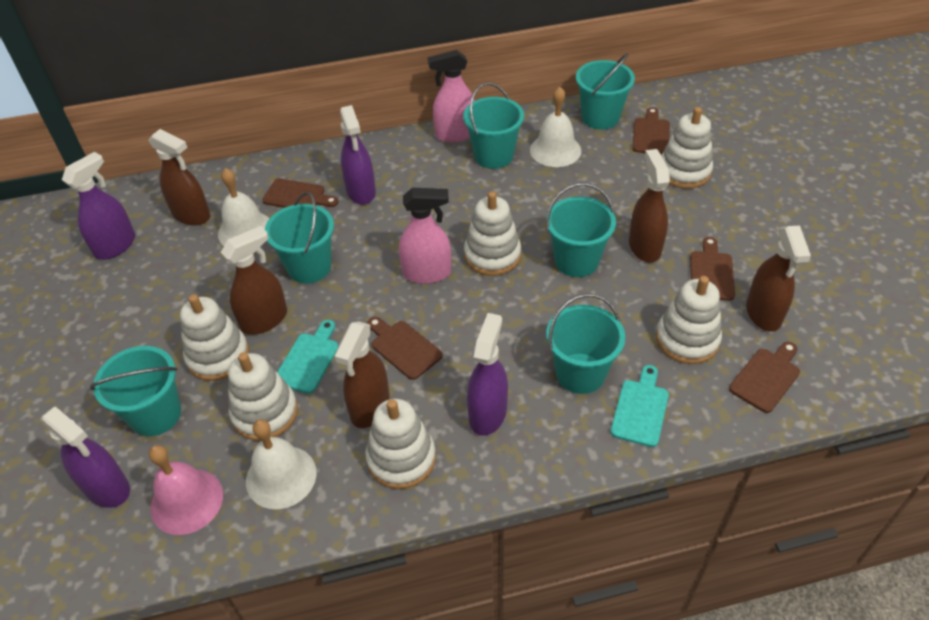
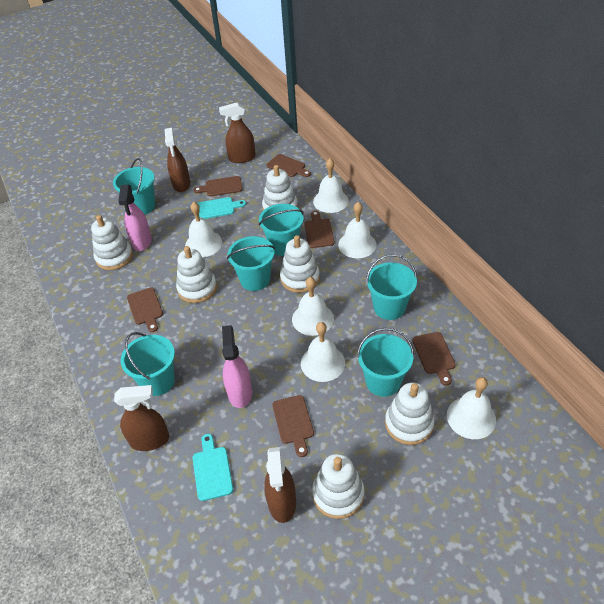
brown cutting board: [262,178,338,208] [367,317,443,380] [632,107,670,154] [690,237,735,301] [729,342,800,413] = 5 -> [127,287,163,332] [194,176,242,196] [267,154,311,177] [272,395,314,457] [305,211,335,248] [413,332,456,386] = 6
brown spray bottle: [149,129,210,225] [221,226,287,335] [334,321,390,428] [629,149,670,262] [746,226,811,332] = 5 -> [114,385,169,451] [165,128,190,192] [219,102,256,163] [264,447,296,523] = 4
pink bell: [149,445,223,535] = 1 -> none = 0
purple spray bottle: [41,406,130,508] [62,152,135,260] [340,105,376,205] [467,313,508,436] = 4 -> none = 0
white bell: [218,168,270,246] [246,419,317,509] [530,87,581,167] = 3 -> [185,202,222,257] [292,277,334,336] [301,322,345,382] [313,158,349,213] [338,202,377,258] [447,377,496,439] = 6

